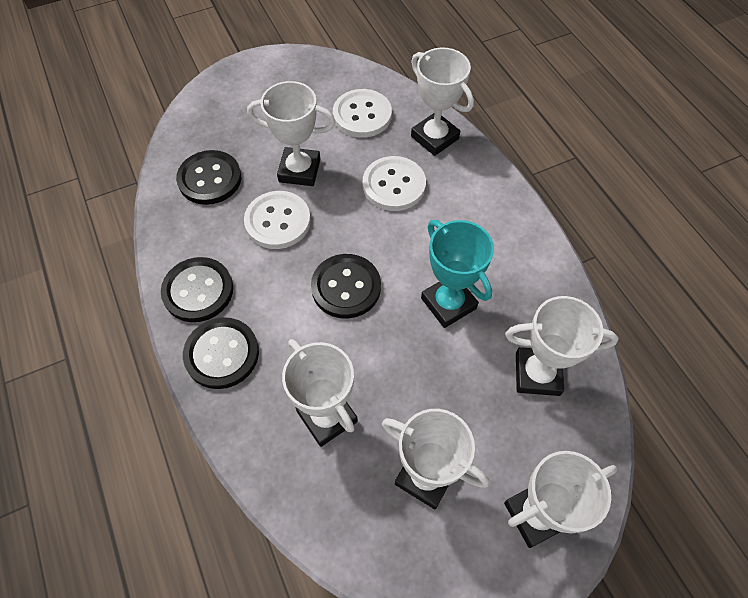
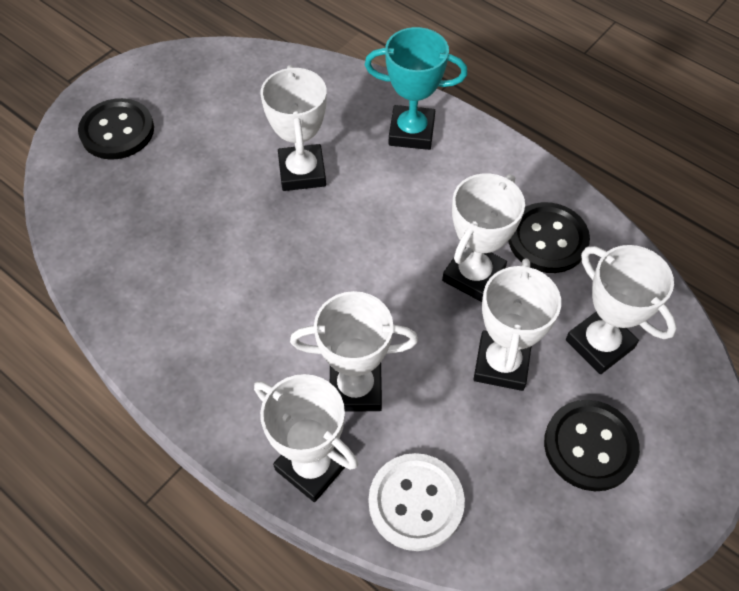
black button: [161,257,233,322] [176,150,241,205] [183,317,259,389] [311,254,381,319] = 4 -> [78,98,154,160] [508,202,590,273] [544,400,640,491] = 3
white button: [244,191,311,249] [333,89,392,138] [363,156,426,211] = 3 -> [369,453,465,551] = 1

